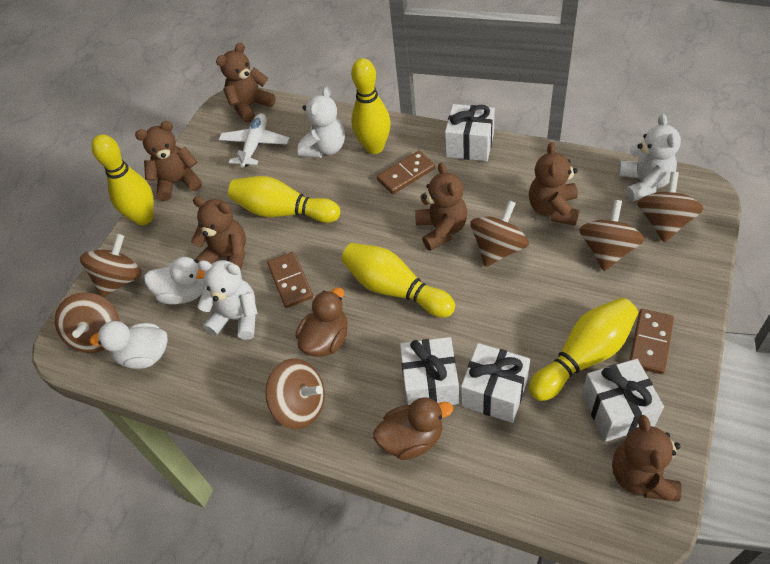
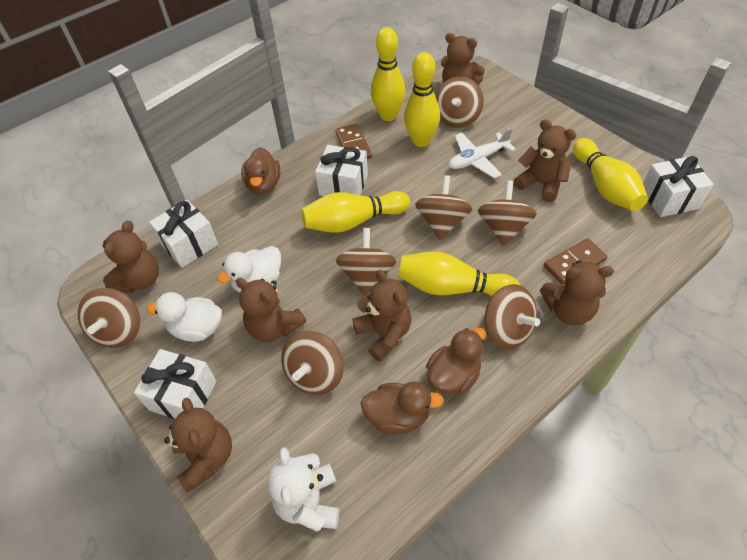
brown domino: [267,252,313,308] [377,151,436,194] [629,309,674,374] = 3 -> [335,123,372,159] [544,238,607,285] = 2
brown duck: [296,288,348,357] [373,397,453,460] = 2 -> [241,147,280,195] [361,381,444,435] [426,328,486,395] = 3
brown spinning top: [55,292,120,353] [80,234,142,297] [265,359,325,429] [470,200,529,267] [579,200,645,271] [637,172,703,243] = 6 -> [78,288,140,348] [281,331,344,395] [336,228,396,296] [415,175,472,240] [435,76,484,128] [478,181,537,246] [485,284,540,349] = 7
brown teddy bear: [135,121,202,201] [191,197,246,272] [216,43,276,123] [415,162,467,251] [529,142,579,226] [612,415,682,502] = 6 -> [102,221,159,293] [164,398,232,493] [235,278,306,342] [353,270,411,361] [441,33,485,84] [514,119,576,202] [540,260,614,325] = 7
white teddy bear: [197,260,258,340] [298,86,345,158] [619,114,681,202] = 3 -> [268,447,339,531] = 1

